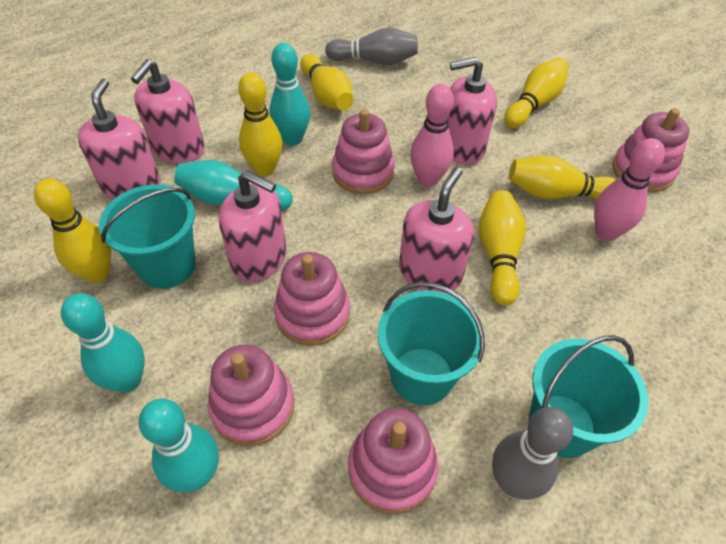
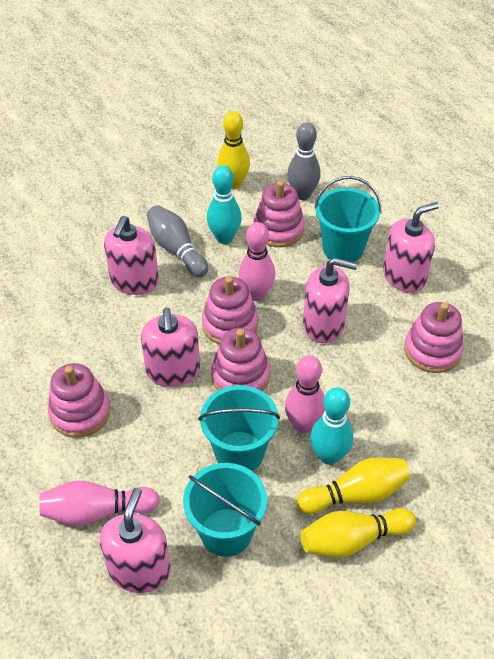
pink bowling pin: [410,84,454,187] [594,138,665,241] = 2 -> [39,480,160,526] [239,222,275,301] [285,355,325,433] = 3
turquoise bowling pin: [61,293,145,393] [139,398,219,493] [174,160,293,211] [269,43,311,146] = 4 -> [207,166,242,244] [310,387,353,465] = 2
yellow bowling pin: [34,179,111,283] [238,72,283,176] [300,54,354,110] [479,190,526,305] [504,58,569,128] [509,155,616,199] = 6 -> [217,111,250,189] [297,458,411,514] [301,508,416,558] = 3

